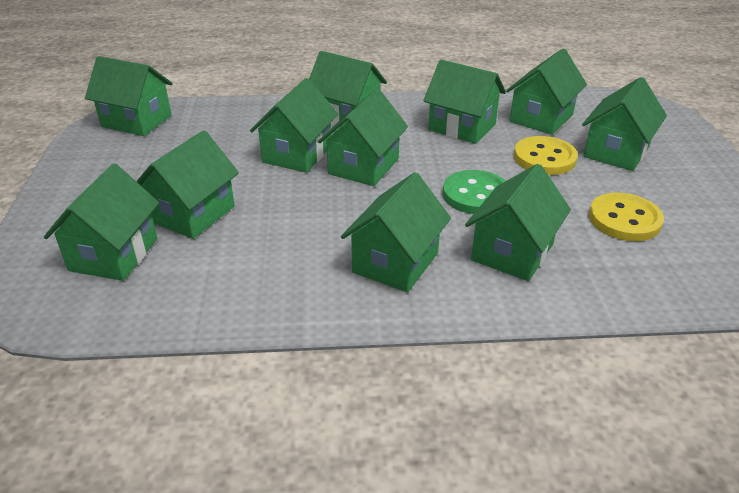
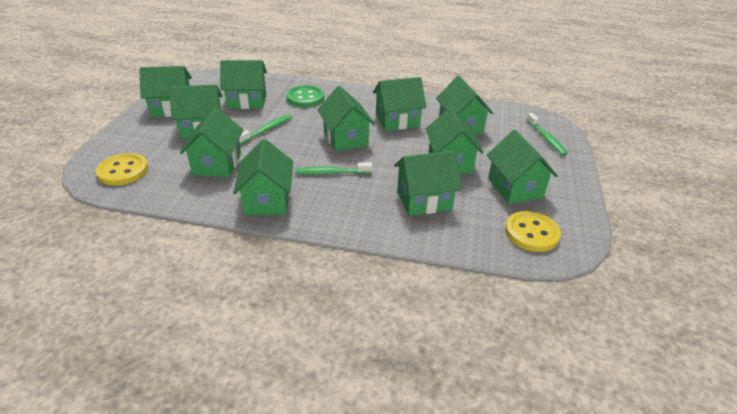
green toothbrush: none = 0 -> [239,114,292,145] [295,162,373,175] [527,113,568,156] = 3

